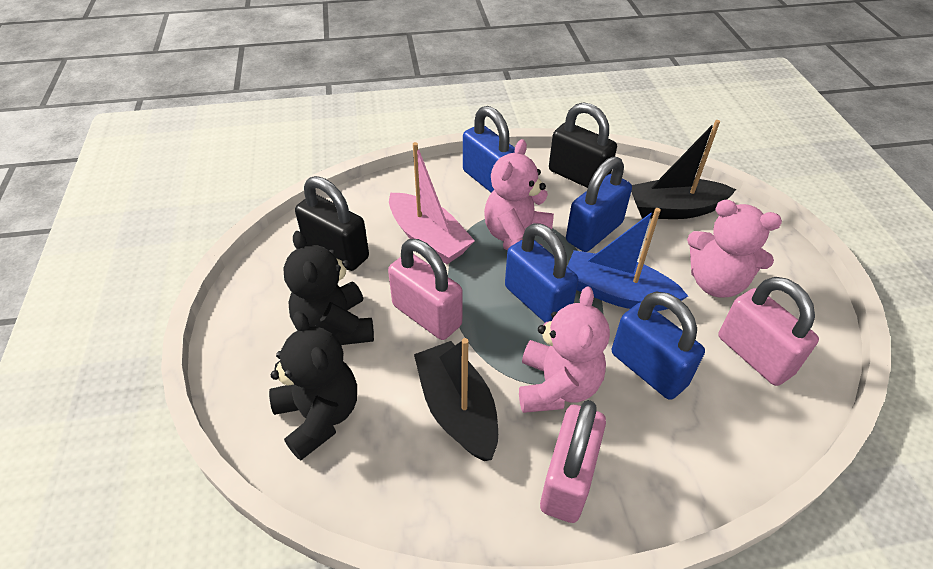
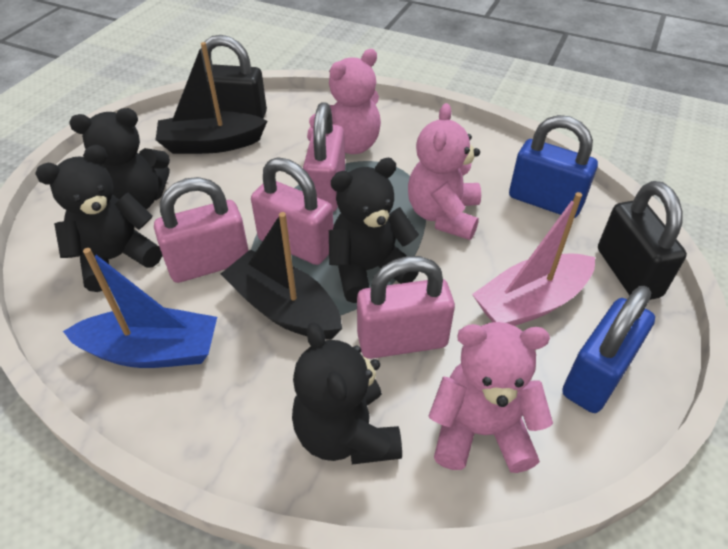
black teddy bear: [269,311,357,460] [283,231,374,345] = 2 -> [35,145,162,292] [69,108,170,209] [292,322,402,464] [329,158,419,303] = 4
blue padlock: [463,106,515,193] [505,223,578,322] [566,156,632,252] [612,291,705,400] = 4 -> [509,115,598,218] [562,286,655,413] = 2
pink padlock: [388,239,462,340] [540,400,606,523] [718,277,819,386] = 3 -> [154,177,249,283] [251,157,334,265] [303,102,345,212] [357,256,455,359] = 4

